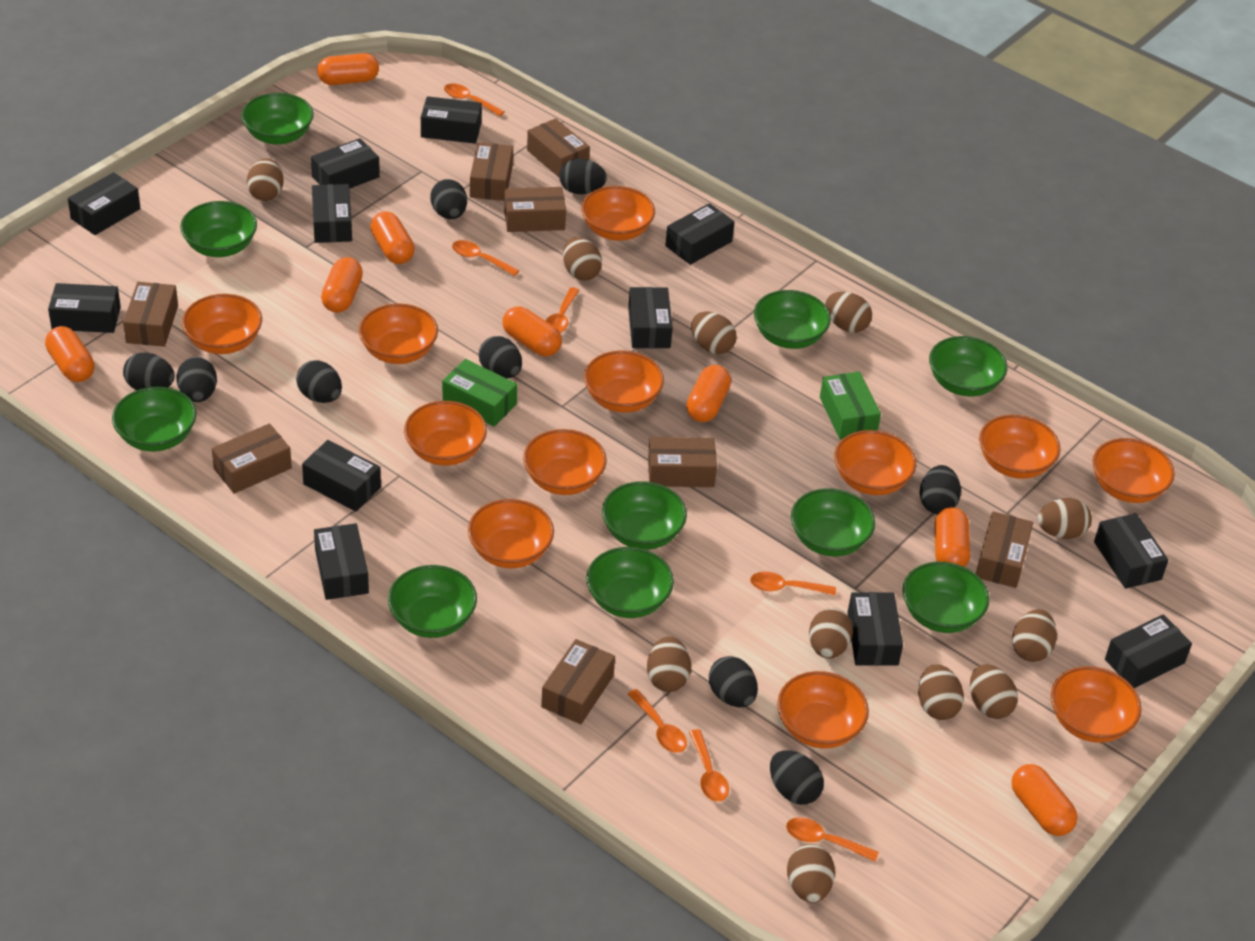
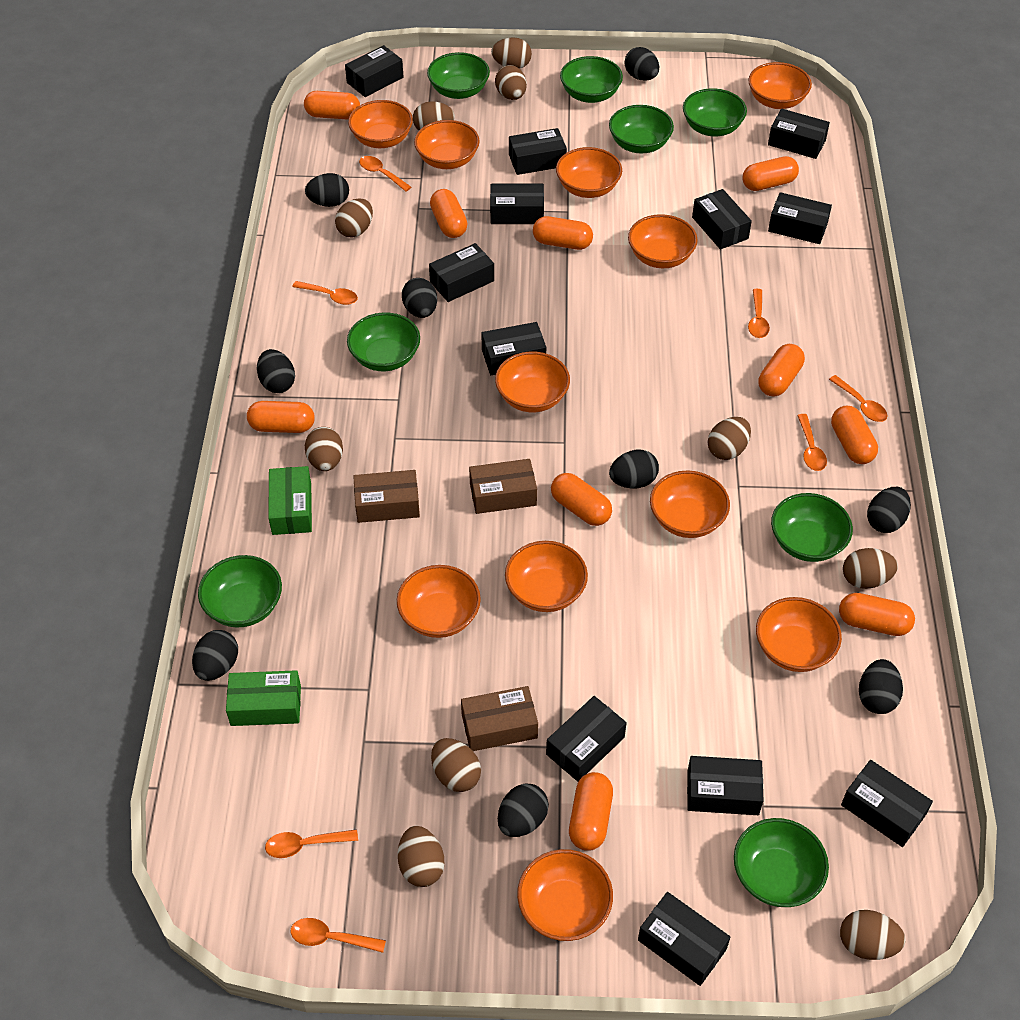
brown box: [123,282,178,347] [212,423,292,494] [470,142,513,201] [504,187,566,232] [527,118,590,177] [541,639,615,724] [648,437,717,487] [976,511,1033,588] = 8 -> [353,470,420,523] [461,686,538,751] [469,459,537,514] = 3
brown egg: [247,158,284,201] [563,237,602,281] [647,637,691,692] [691,311,736,355] [787,844,835,903] [809,608,853,659] [825,292,872,333] [918,664,964,720] [970,664,1018,719] [1012,609,1057,662] [1038,498,1092,539] = 11 -> [305,427,343,471] [335,198,373,238] [398,826,444,887] [413,101,455,130] [431,738,481,792] [491,37,532,69] [495,65,527,100] [708,417,751,460] [840,910,906,960] [843,548,898,589] = 10
green bowl: [112,387,197,452] [180,201,257,257] [241,93,314,145] [388,565,477,638] [586,547,674,618] [602,481,687,550] [754,290,831,349] [791,488,875,556] [902,562,990,633] [929,336,1008,397] = 10 -> [198,555,282,628] [347,312,420,371] [427,52,490,99] [560,56,623,103] [609,105,674,153] [683,88,747,136] [734,818,829,907] [771,493,853,562] = 8
orange bowl: [182,294,262,354] [359,304,438,364] [404,401,487,466] [468,499,554,568] [523,429,607,495] [581,186,655,241] [584,351,664,413] [777,671,869,748] [834,430,916,495] [979,415,1061,479] [1051,666,1142,743] [1092,438,1175,503] = 12 -> [348,100,413,148] [397,565,481,638] [414,120,480,169] [495,352,570,412] [505,541,588,612] [517,849,613,941] [556,147,622,198] [628,214,698,268] [650,470,730,538] [748,62,812,109] [756,597,842,672] = 11
orange capsule: [45,326,95,382] [317,53,379,85] [321,257,363,313] [370,211,415,264] [503,306,562,356] [686,365,731,422] [935,507,970,567] [1011,764,1078,836] = 8 -> [247,401,315,433] [304,91,360,119] [430,189,467,238] [533,216,593,250] [551,473,612,526] [569,772,613,851] [743,156,799,191] [759,344,805,397] [831,406,878,464] [839,593,915,636] = 10

